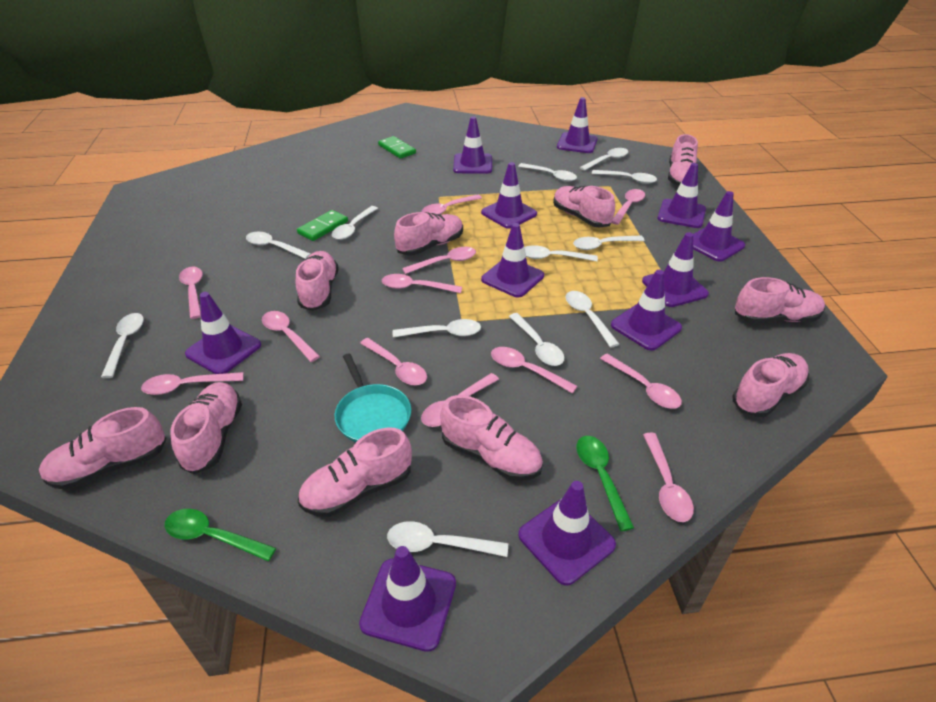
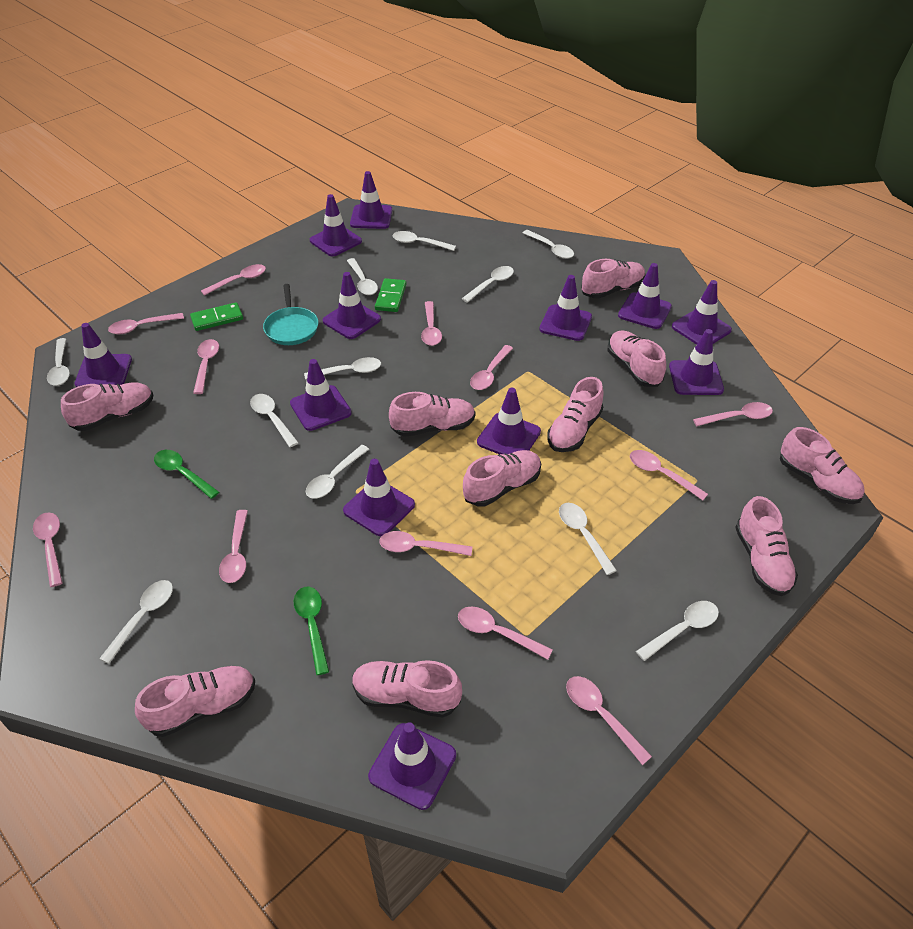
purple traffic cone: [185,292,261,374] [359,546,456,652] [453,116,492,174] [481,162,537,229] [481,223,544,298] [518,481,616,586] [557,97,598,153] [611,270,682,351] [642,232,709,307] [658,163,706,228] [693,191,745,262] = 11 -> [75,323,132,387] [290,359,352,431] [310,194,362,256] [322,272,381,339] [343,459,415,536] [350,171,392,229] [368,722,456,810] [477,388,541,454] [539,275,592,341] [618,263,672,329] [669,329,724,395] [672,280,732,345] = 12
white spoon: [101,313,144,378] [246,232,311,259] [332,206,378,240] [387,521,508,557] [393,319,481,337] [509,313,565,366] [518,163,577,182] [525,245,598,261] [565,291,619,348] [573,235,645,250] [580,148,628,171] [592,170,657,184] = 12 -> [47,338,70,386] [99,580,173,664] [250,394,299,447] [304,357,381,380] [306,445,369,498] [347,258,378,295] [393,231,456,251] [462,266,514,303] [523,230,574,259] [559,503,617,575] [636,601,719,661] = 11

